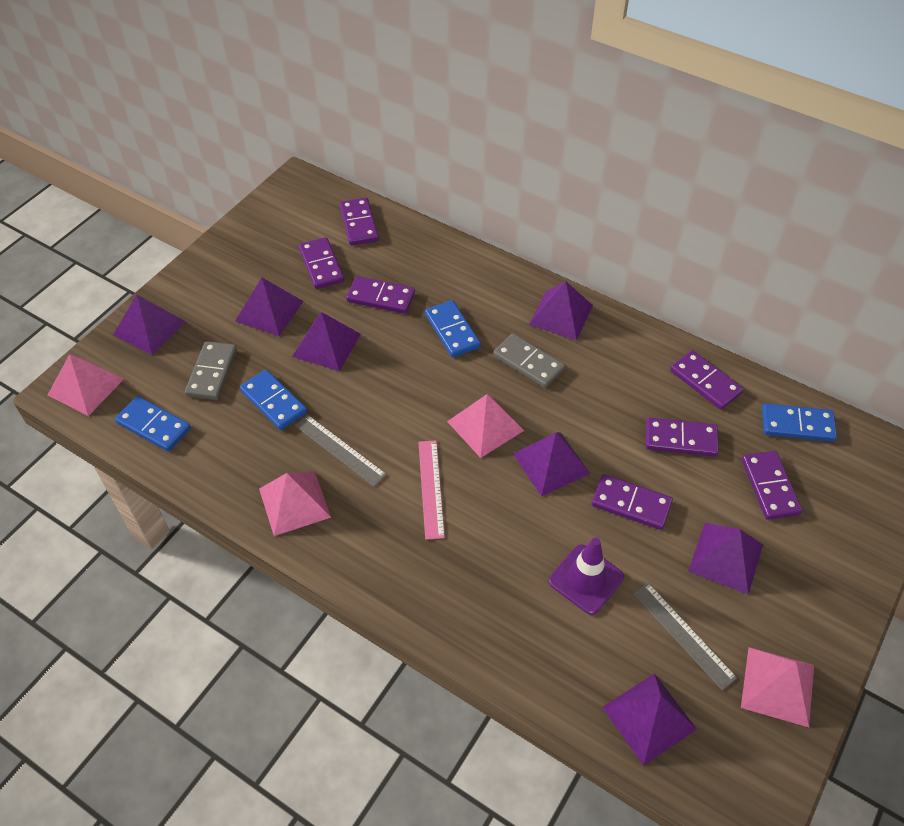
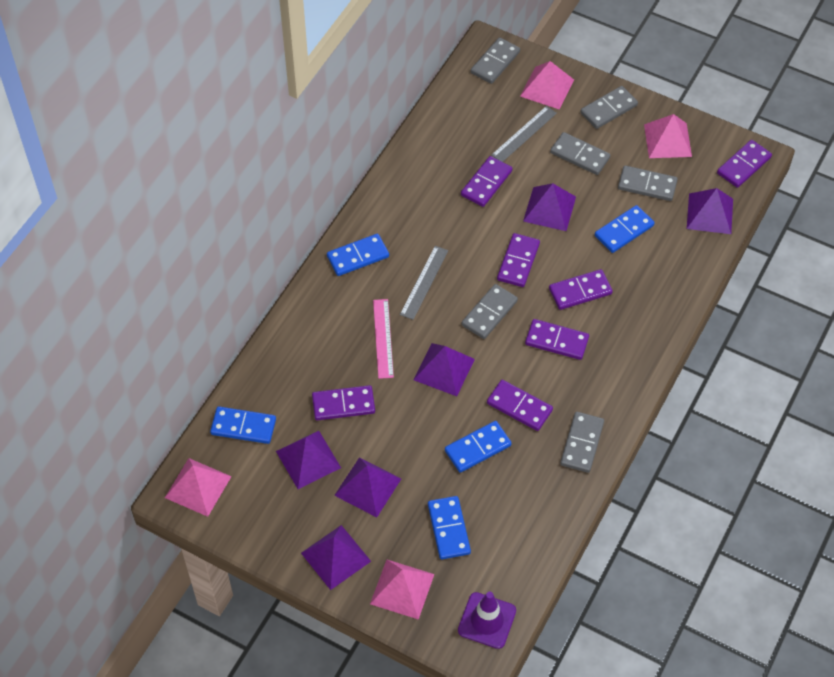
blue domino: [115,396,191,452] [240,370,307,430] [425,300,481,357] [762,404,837,442] = 4 -> [210,406,276,444] [327,234,389,276] [428,496,471,559] [445,421,512,473] [595,205,655,253] = 5
grey domino: [185,341,237,400] [493,333,565,388] = 2 -> [462,284,518,339] [471,37,520,84] [550,132,610,175] [560,412,604,473] [581,86,638,129] [618,166,678,201] = 6
purple pyramid: [113,295,186,355] [235,278,303,336] [292,312,361,371] [513,432,590,496] [529,281,593,340] [602,673,697,765] [688,523,763,594] = 7 -> [276,431,341,489] [301,525,371,590] [334,457,401,517] [414,343,475,396] [523,183,576,231] [687,188,733,234] = 6

